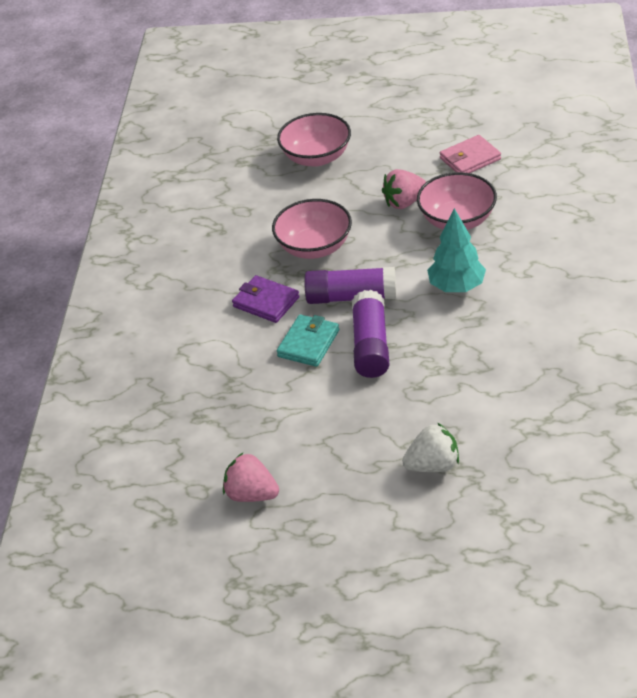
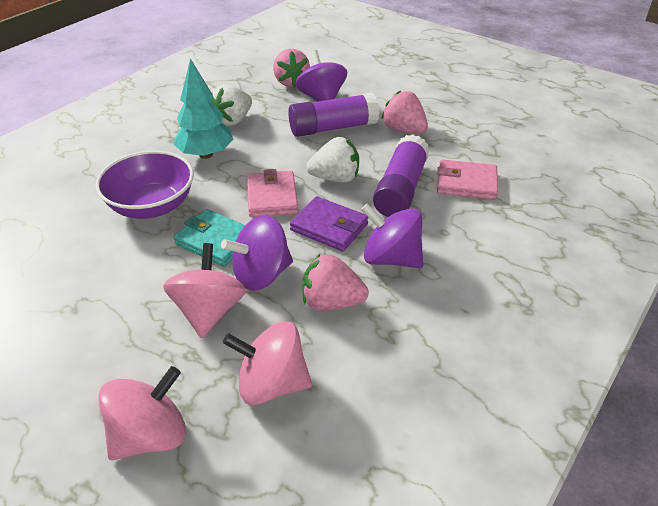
pink bowl: [272,199,352,259] [277,113,351,167] [417,172,497,230] = 3 -> none = 0
pink spinning top: none = 0 -> [98,366,186,460] [163,243,246,338] [223,321,312,405] = 3
pink strawberry: [223,452,279,502] [382,169,426,209] = 2 -> [273,49,310,88] [302,254,369,311] [381,90,428,134] = 3
pink wallet: [440,135,501,173] = 1 -> [247,169,298,217] [437,160,498,200] = 2
purple bowl: none = 0 -> [95,151,194,219] = 1
purple spinning top: none = 0 -> [221,216,293,291] [296,50,347,101] [361,203,423,268] = 3
white strawberry: [402,423,459,472] = 1 -> [211,84,252,126] [306,137,359,183] = 2

